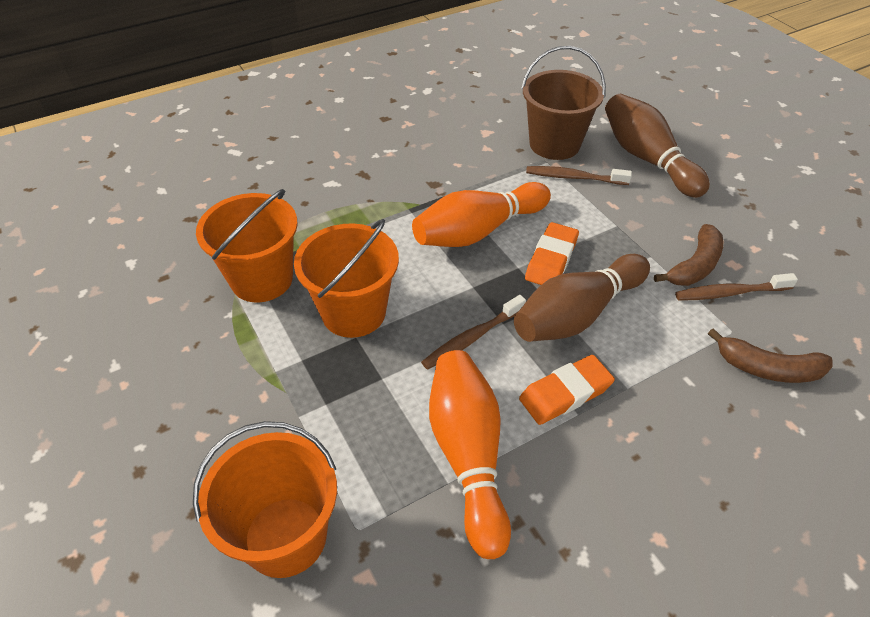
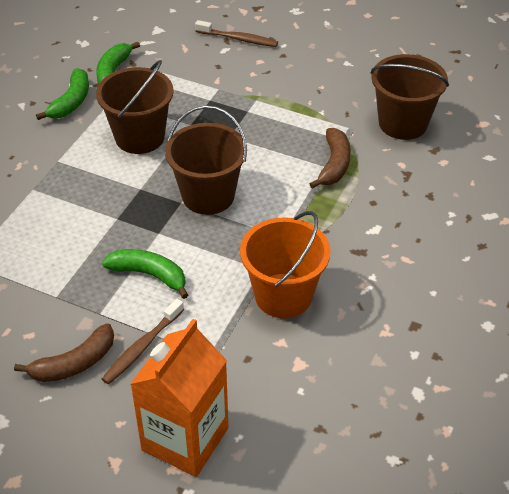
brown bowling pin: [514,254,650,342] [605,94,710,198] = 2 -> none = 0
brown bucket: [521,46,606,160] = 1 -> [96,60,174,154] [165,105,247,215] [371,54,449,140] = 3
brown toothbrush: [421,295,526,370] [526,166,632,185] [675,273,798,301] = 3 -> [102,299,184,384] [195,20,278,47] = 2
green banana: none = 0 -> [36,68,89,120] [96,42,140,85] [102,249,188,299] = 3
orange bowling pin: [412,182,551,247] [429,350,511,559] = 2 -> none = 0
orange bucket: [193,421,337,578] [196,189,298,302] [294,219,399,338] = 3 -> [240,211,331,318] = 1
orange carton: none = 0 -> [130,319,228,477] = 1
orange eraser: [519,355,615,425] [525,222,579,285] = 2 -> none = 0

